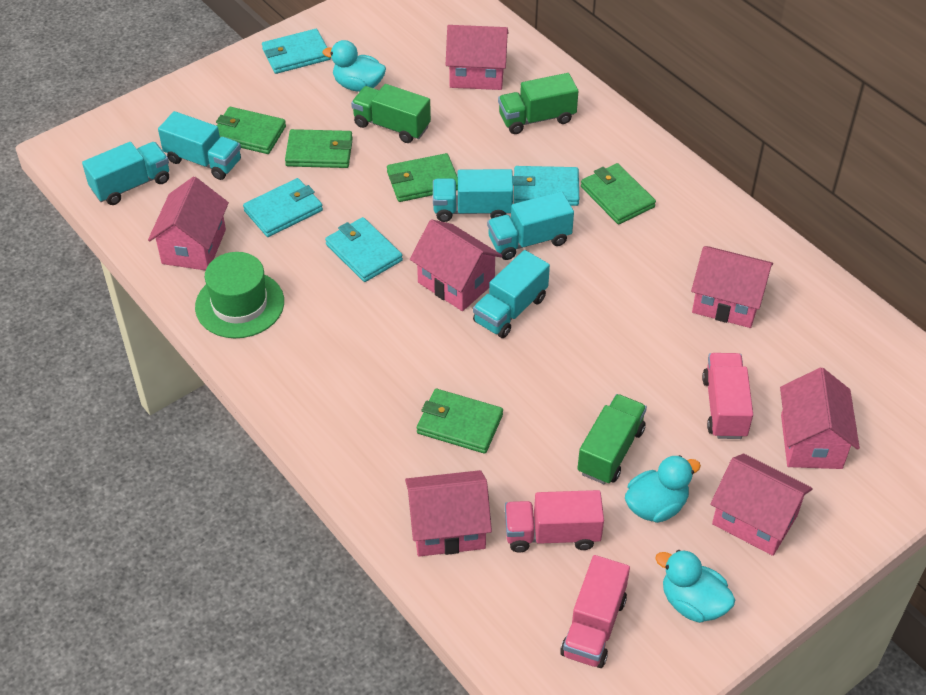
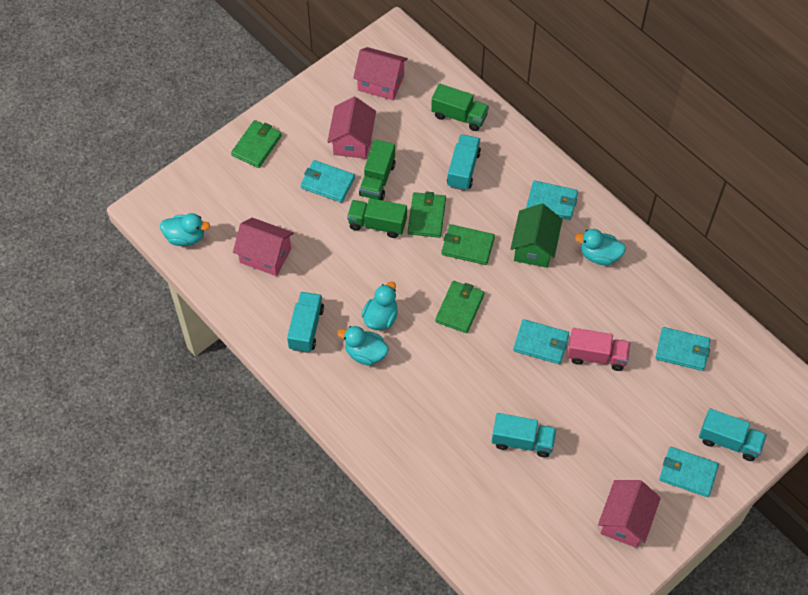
green hat: [195,252,284,338] = 1 -> none = 0
green house: none = 0 -> [510,204,563,268] = 1
green wallet: [216,107,286,154] [285,129,353,168] [387,153,458,202] [417,389,503,454] [581,163,656,224] = 5 -> [231,120,282,168] [408,191,446,238] [435,281,484,333] [441,224,495,265] = 4
pink house: [148,177,229,270] [405,470,492,557] [410,219,503,311] [446,25,508,90] [691,246,773,328] [710,454,813,556] [780,368,860,469] = 7 -> [233,218,294,276] [327,97,376,159] [353,47,408,100] [598,480,661,548] = 4
pink truck: [505,490,604,553] [560,555,630,668] [702,353,753,439] = 3 -> [567,328,630,371] = 1
turquoise duck: [323,40,386,92] [625,455,701,523] [655,550,735,623] = 3 -> [160,213,210,246] [337,326,389,366] [361,282,398,330] [575,229,626,265] = 4
turquoise truck: [82,142,169,205] [158,111,241,180] [433,169,513,222] [473,250,550,338] [487,191,574,260] = 5 -> [287,292,324,353] [447,134,481,191] [492,413,556,458] [699,409,767,461] = 4
turquoise wallet: [243,178,323,237] [262,29,331,74] [325,217,403,282] [513,166,579,206] = 4 -> [300,160,355,203] [513,319,569,364] [526,180,578,220] [656,327,711,371] [659,447,719,497] = 5

